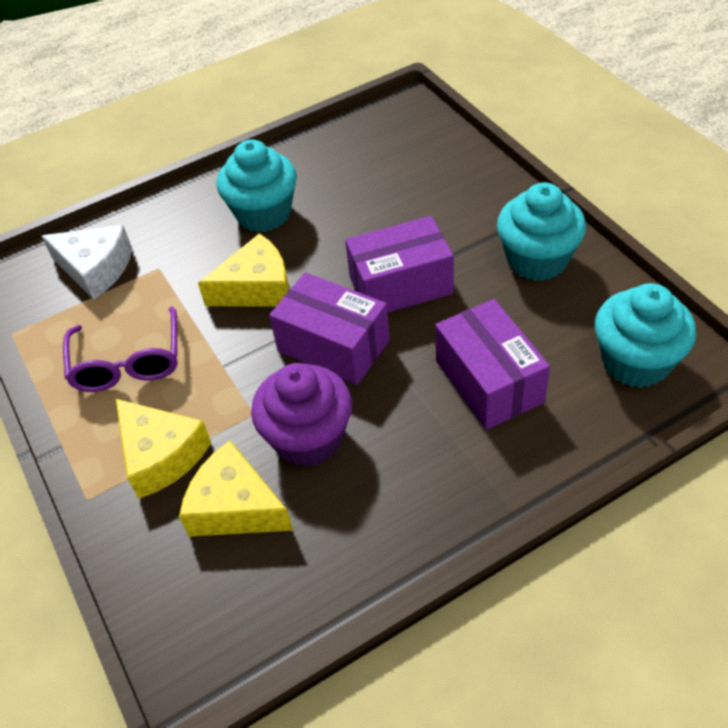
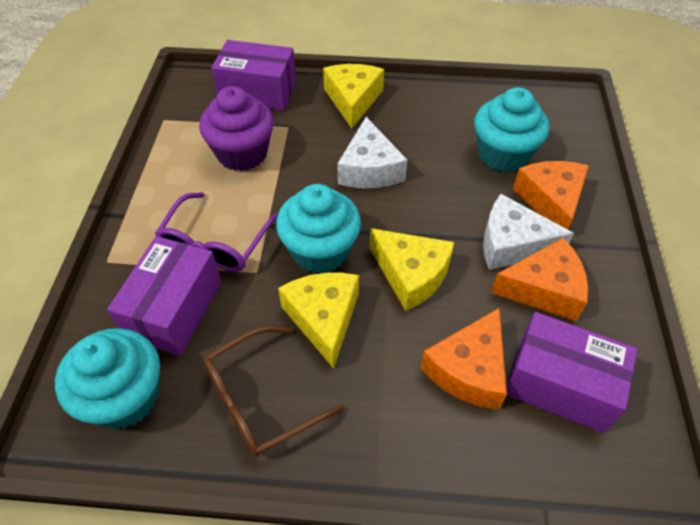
brown glasses: none = 0 -> [203,326,344,457] = 1
orange cheese: none = 0 -> [421,308,507,410] [491,238,589,321] [513,161,589,229] = 3
white cheese: [42,225,132,300] = 1 -> [337,117,407,189] [483,194,574,270] = 2

